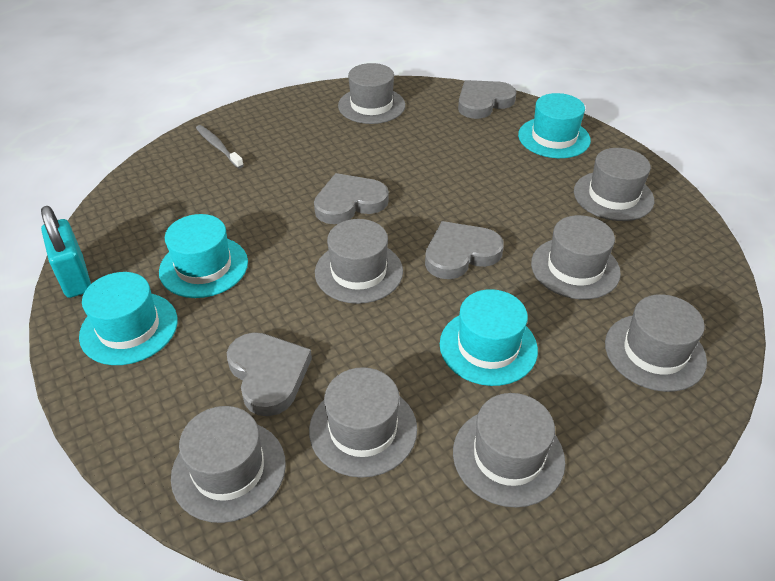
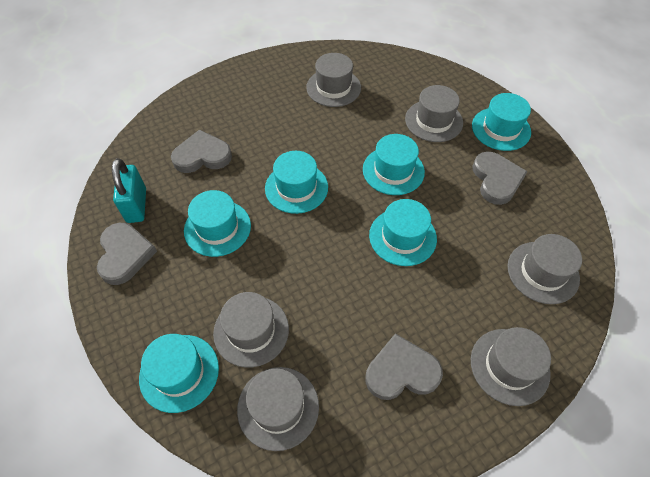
grey hat: [171,406,286,523] [309,367,417,478] [315,219,403,304] [338,63,405,124] [453,393,565,508] [531,215,621,300] [574,148,654,221] [605,294,707,392] = 8 -> [213,292,289,368] [237,367,319,451] [306,53,361,107] [405,85,463,142] [471,327,551,406] [508,234,582,304] = 6
grey toothbrush: [196,125,244,168] = 1 -> none = 0
turquoise hat: [79,272,178,365] [159,214,248,298] [440,289,538,386] [518,93,591,158] = 4 -> [139,334,219,413] [184,190,251,257] [265,151,328,214] [363,134,425,195] [369,199,437,266] [472,93,531,151] = 6

